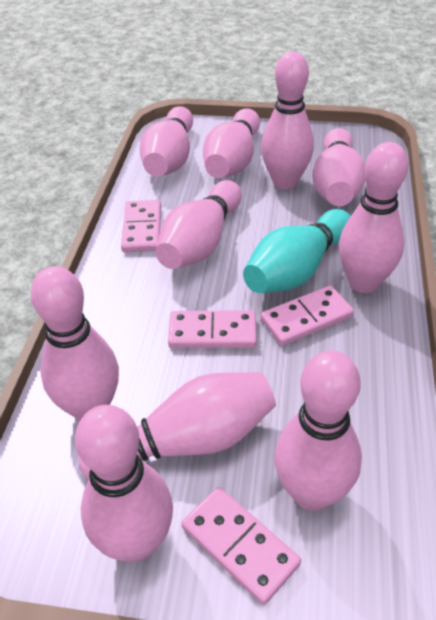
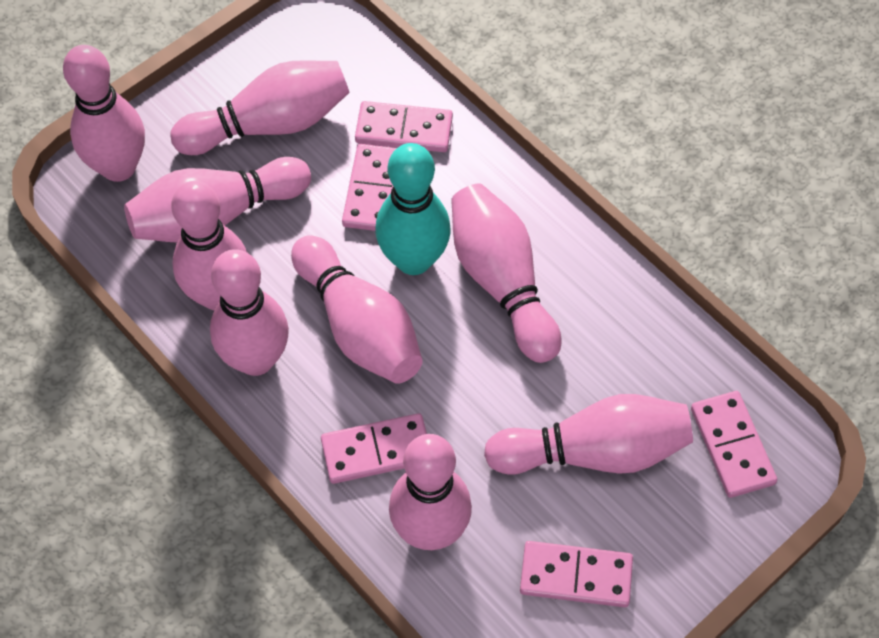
pink bowling pin: [30,266,119,421] [75,405,173,562] [78,372,276,479] [140,106,193,176] [156,180,242,269] [203,108,260,178] [261,52,314,189] [274,350,362,511] [312,128,366,206] [339,142,408,293] = 10 -> [63,45,145,182] [124,157,311,242] [170,60,350,155] [171,181,247,311] [210,249,289,376] [291,235,422,384] [389,434,472,550] [451,184,562,363] [484,394,693,475] = 9
pink domino: [121,200,161,252] [168,310,257,348] [181,487,301,605] [260,285,354,346] = 4 -> [321,413,427,484] [342,144,397,231] [355,101,453,152] [520,541,633,607] [691,391,777,498] = 5

